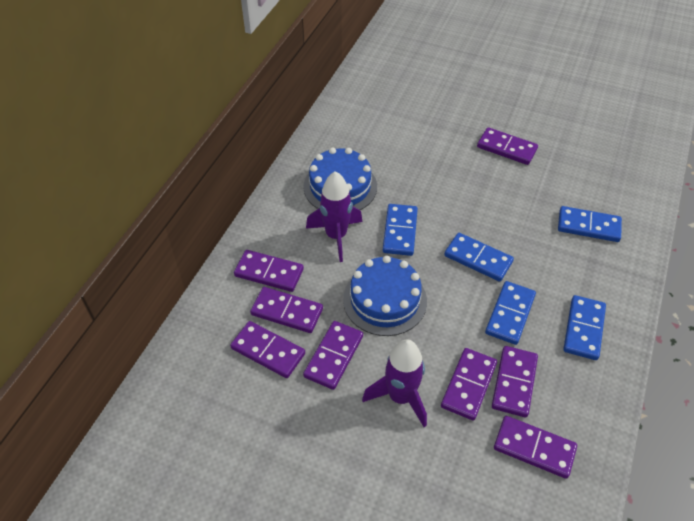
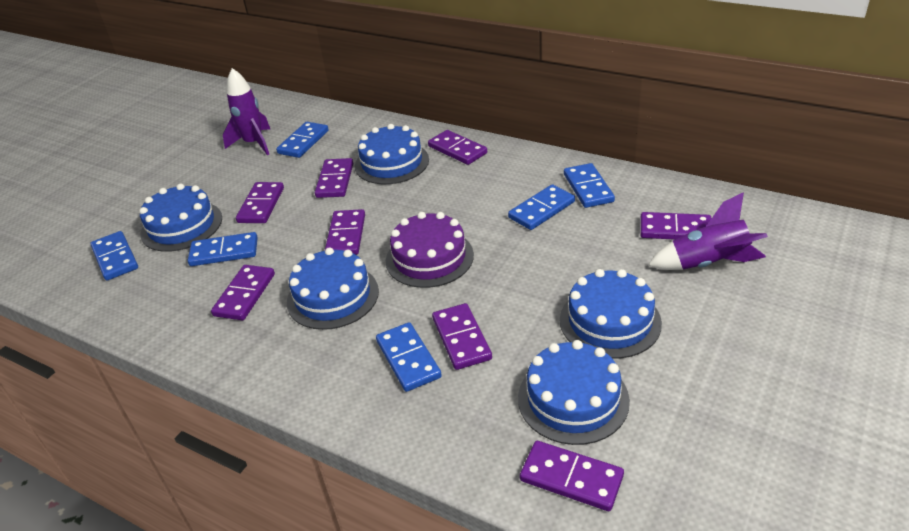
blue cake: [303,148,377,210] [343,255,427,336] = 2 -> [139,184,222,252] [287,247,379,330] [355,124,429,184] [518,340,630,445] [560,269,662,359] = 5
blue domino: [383,204,418,256] [444,233,514,282] [485,281,536,345] [558,206,622,242] [563,295,606,360] = 5 -> [90,231,138,280] [188,232,258,266] [276,122,329,158] [376,322,442,392] [508,184,575,230] [564,163,615,208] = 6
purple cake: none = 0 -> [386,212,474,288] = 1

